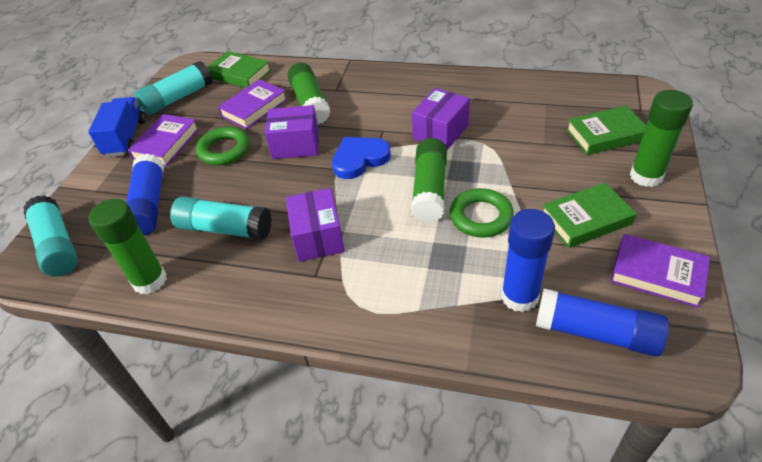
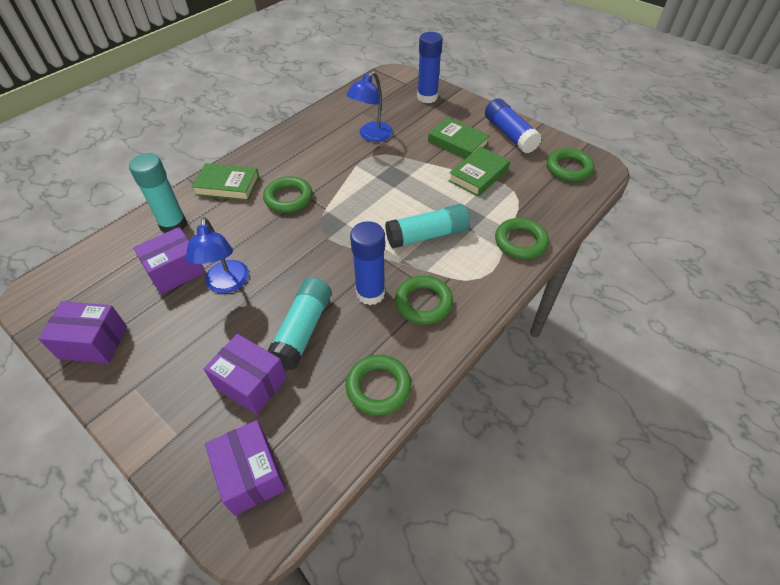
blue heart: [332,137,391,179] = 1 -> none = 0
blue lamp: none = 0 -> [186,217,249,293] [346,72,393,142] = 2
blue truck: [88,97,146,157] = 1 -> none = 0
green glue stick: [89,199,167,294] [287,63,331,124] [411,138,447,223] [630,90,693,187] = 4 -> none = 0
green ring: [196,127,250,165] [450,188,514,238] = 2 -> [263,176,312,213] [346,355,411,416] [395,275,453,325] [495,218,549,259] [547,148,594,182] = 5
purple book: [128,114,199,166] [218,79,287,129] [610,234,710,308] = 3 -> none = 0
purple box: [265,105,319,159] [286,188,345,262] [412,88,470,150] = 3 -> [38,301,127,364] [133,227,205,294] [204,334,287,415] [205,420,286,516] = 4

